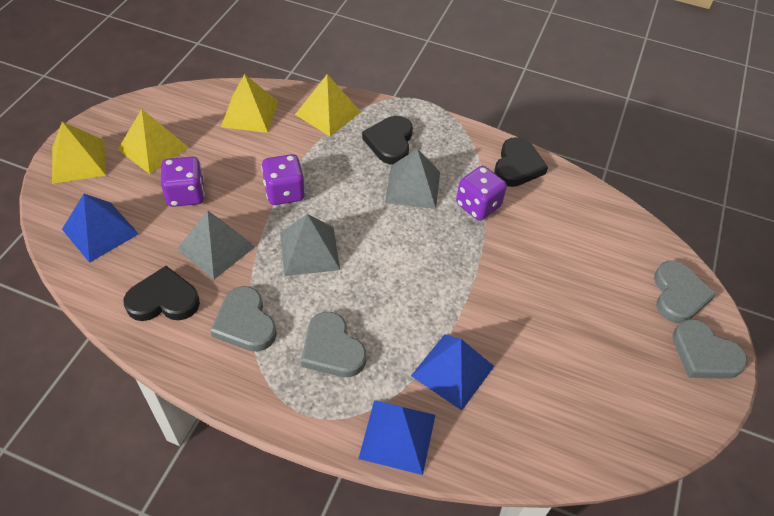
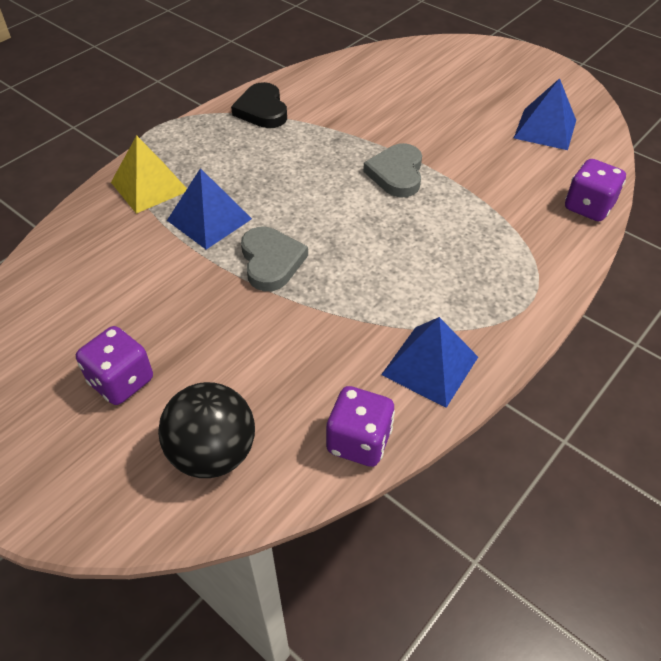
black ball: none = 0 -> [158,382,255,478] = 1
black heart: [124,266,200,321] [362,116,413,165] [494,137,548,187] = 3 -> [231,82,287,128] = 1
grey heart: [210,286,277,352] [301,312,366,377] [654,261,716,323] [672,319,748,379] = 4 -> [241,227,308,291] [363,143,422,198] = 2
grey pyramid: [177,210,255,279] [280,214,340,276] [385,149,440,209] = 3 -> none = 0
yellow pyramid: [52,122,106,184] [118,109,189,174] [221,74,278,133] [295,74,361,136] = 4 -> [111,135,187,214] = 1

